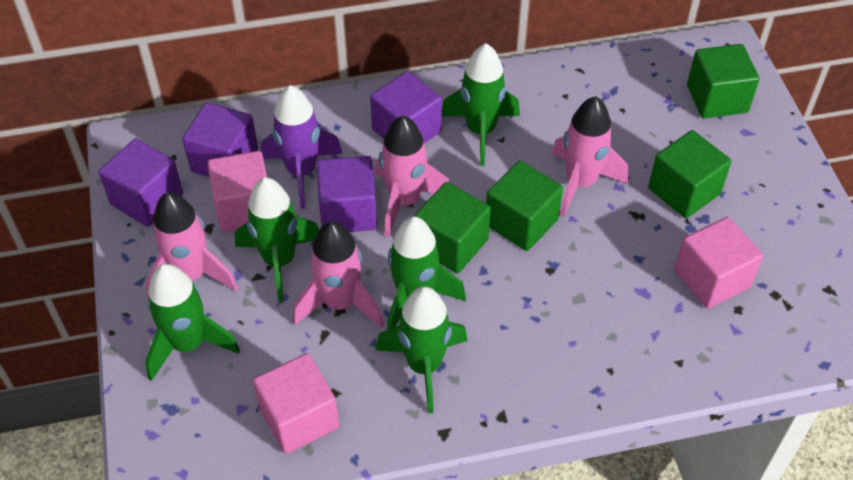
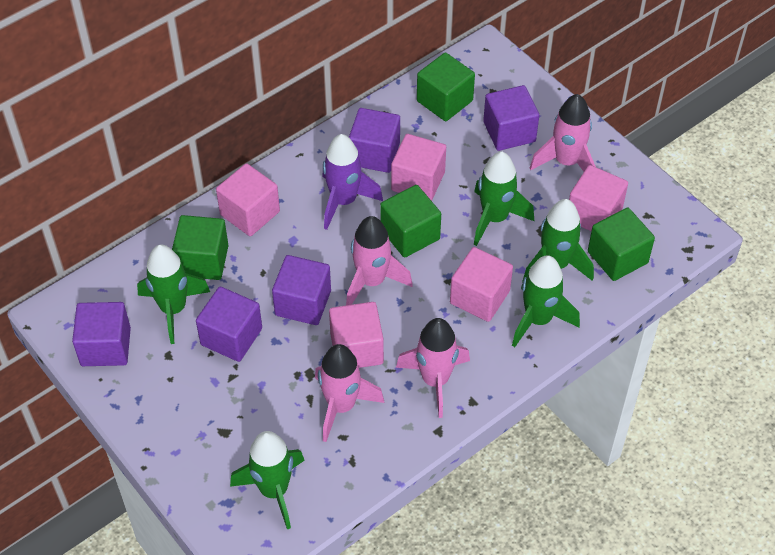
pink cube: [207,151,267,233] [253,353,339,454] [674,217,763,309] = 3 -> [216,163,280,236] [329,302,384,368] [391,134,446,201] [450,247,513,322] [569,165,628,231] = 5
purple cube: [99,138,183,227] [182,102,258,177] [317,156,377,232] [370,71,442,143] = 4 -> [72,302,131,366] [196,287,262,362] [272,255,331,325] [349,108,400,173] [483,85,539,151] = 5

